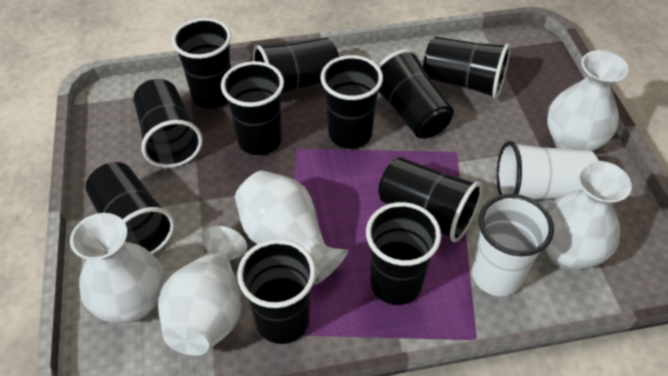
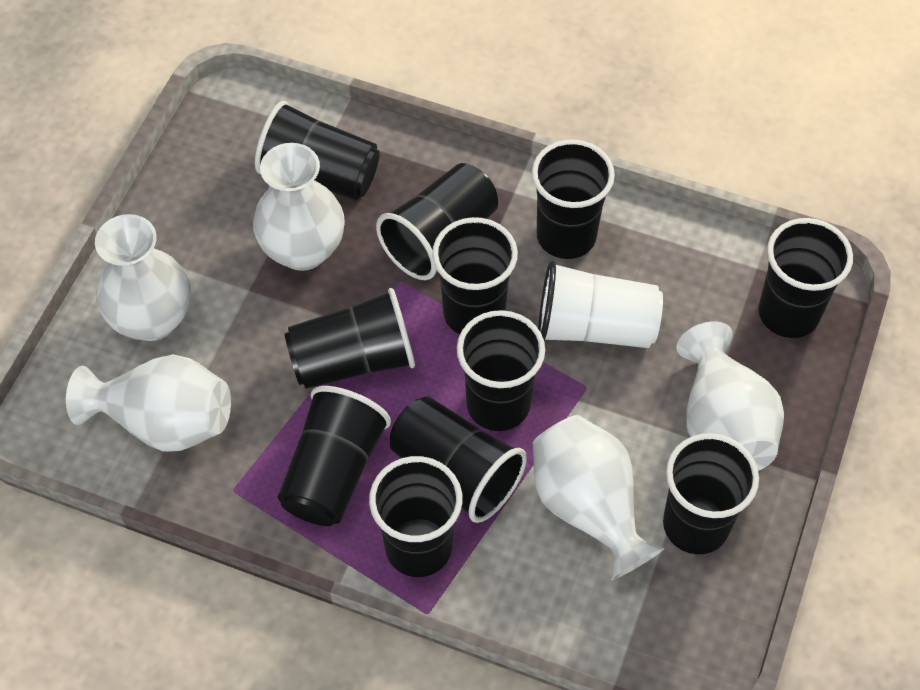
white cup: [472,194,554,296] [497,141,599,200] = 2 -> [538,261,663,348] = 1

